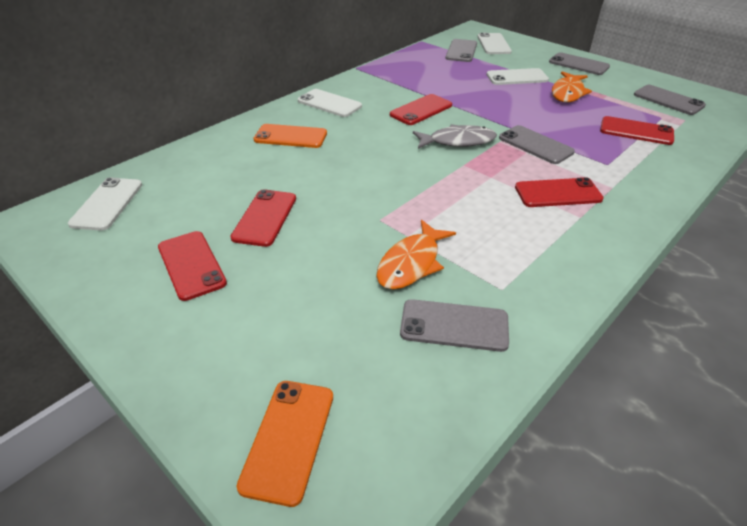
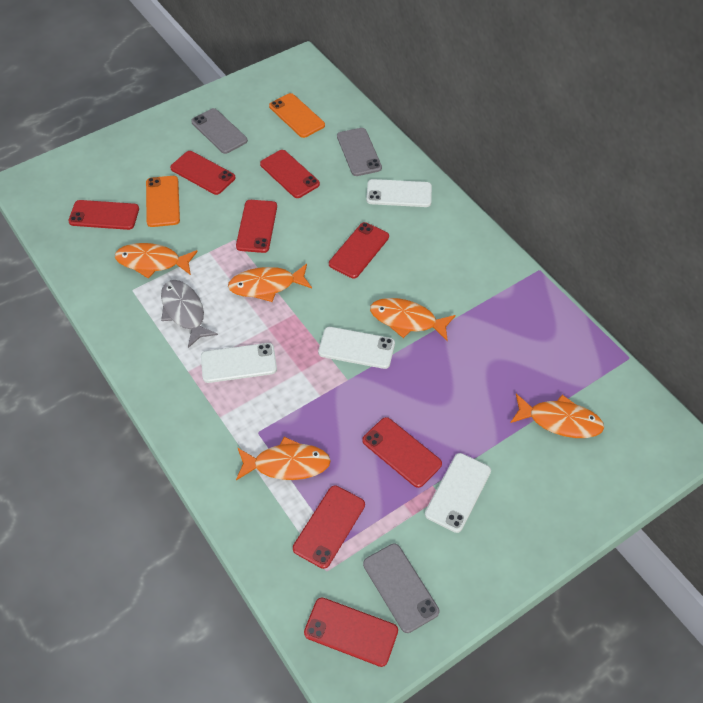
grey phone: [400,299,509,352] [445,39,477,62] [499,125,575,164] [549,52,610,75] [634,85,706,115] = 5 -> [191,108,248,154] [337,128,382,176] [363,543,439,633] = 3
orange fish: [376,220,456,289] [552,71,592,102] = 2 -> [115,243,198,279] [228,264,312,302] [236,437,331,480] [370,298,456,341] [510,394,604,438] = 5
red phone: [158,231,227,301] [230,189,296,247] [390,94,452,125] [515,177,604,207] [600,116,674,145] = 5 -> [68,200,139,230] [170,151,236,195] [236,200,277,253] [260,150,320,198] [293,485,365,569] [304,598,398,667] [329,222,389,278] [362,417,442,488] = 8

